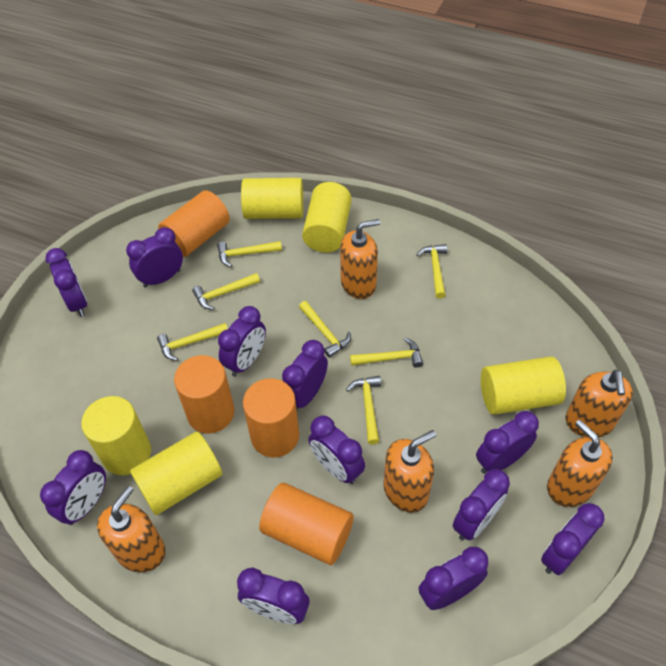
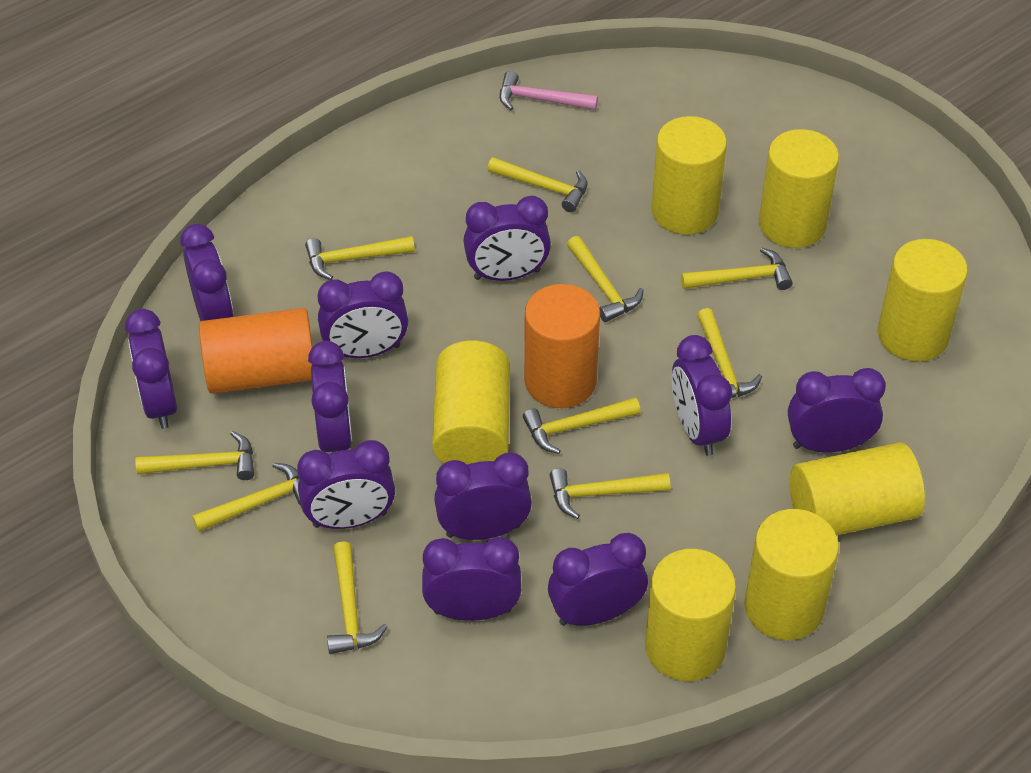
orange cylinder: [158,190,230,257] [174,355,234,433] [243,378,299,458] [259,483,354,565] = 4 -> [199,308,313,394] [524,284,600,408] = 2
orange soap dispenser: [97,486,166,572] [340,219,381,299] [383,430,436,513] [547,420,613,507] [565,370,633,437] = 5 -> none = 0
pink hammer: none = 0 -> [500,71,598,110] = 1
yellow cylinder: [81,396,151,475] [130,431,222,515] [241,178,303,219] [302,182,352,253] [481,356,566,415] = 5 -> [432,340,510,465] [645,549,736,681] [651,116,727,234] [744,509,839,640] [759,129,839,248] [790,443,925,536] [878,239,968,362] = 7
yellow hammer: [157,323,228,361] [192,273,260,310] [217,241,282,267] [299,301,351,358] [346,376,381,445] [350,337,423,368] [416,244,447,298] = 7 -> [135,431,254,480] [192,463,301,532] [305,236,415,280] [327,541,387,654] [487,157,587,212] [523,397,641,454] [550,468,670,519] [567,236,644,322] [681,248,793,290] [697,308,762,398] = 10

